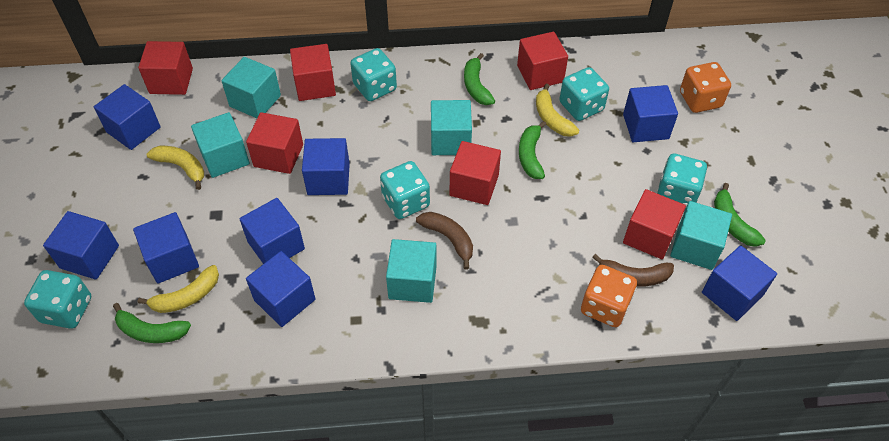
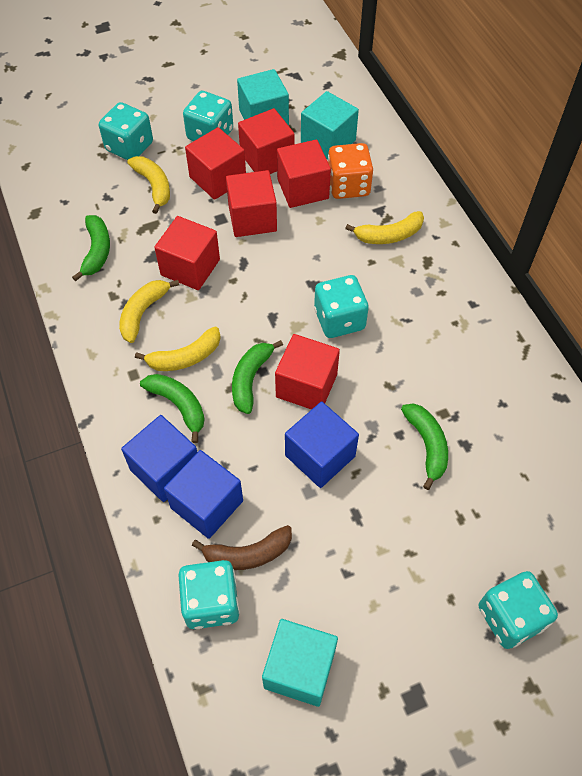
blue cube: [43,211,119,280] [94,84,161,150] [133,212,199,283] [240,198,305,264] [246,251,315,327] [302,138,350,195] [623,85,678,142] [702,245,777,321] = 8 -> [121,415,197,502] [164,450,243,539] [285,402,359,488] = 3
brown banana: [416,212,473,269] [592,254,674,287] = 2 -> [192,525,292,570] = 1
orange dice: [581,265,637,327] [680,62,731,113] = 2 -> [328,143,373,199] = 1
turquoise cube: [191,112,250,178] [221,57,281,118] [386,239,437,303] [431,100,472,155] [670,201,732,270] = 5 -> [237,69,289,125] [262,619,338,707] [301,91,359,160] = 3
yellow banana: [137,265,219,313] [146,146,204,190] [536,84,579,137] = 3 -> [119,280,179,343] [127,156,170,214] [135,327,221,371] [345,211,424,244] = 4

